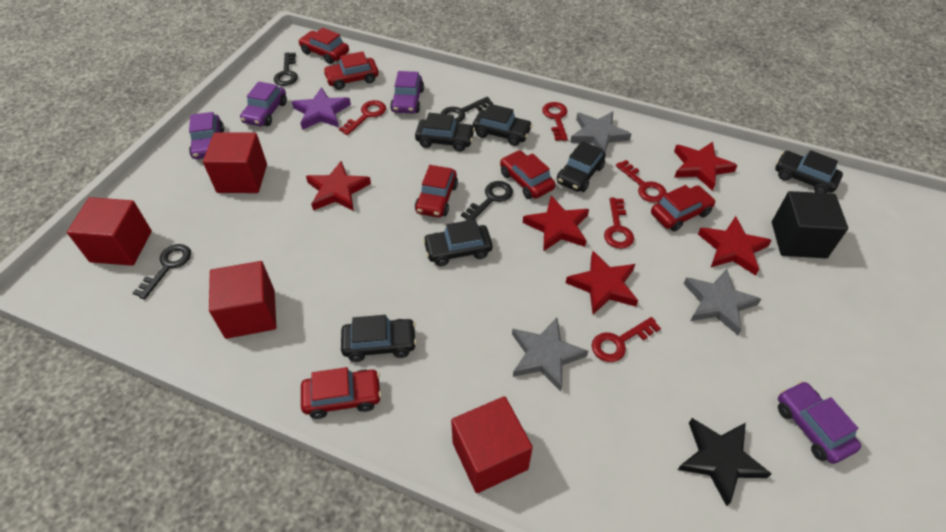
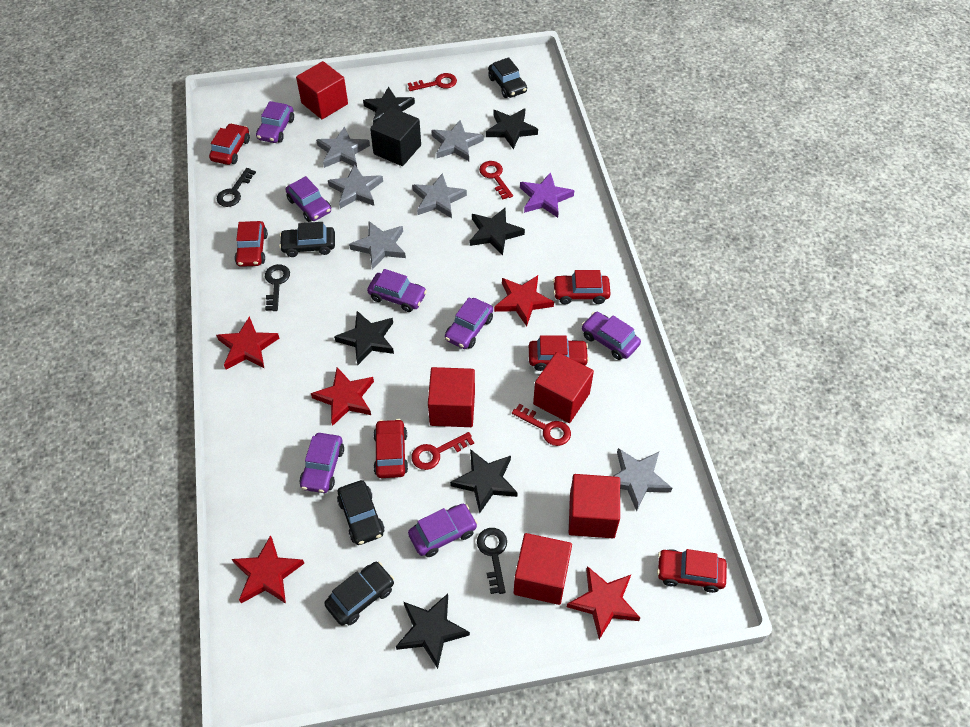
black car: [341,315,417,362] [415,113,475,152] [423,219,493,266] [473,104,533,146] [557,141,606,192] [775,150,843,193] = 6 -> [279,222,335,257] [324,562,394,625] [337,480,385,545] [488,57,527,98] = 4
black key: [133,244,191,299] [274,52,298,86] [441,97,493,123] [461,181,513,221] = 4 -> [217,168,256,207] [265,264,290,311] [477,528,507,594] = 3
black star: [678,418,772,506] = 1 -> [334,311,394,365] [363,86,415,124] [396,594,470,669] [450,449,518,514] [470,208,525,255] [486,108,538,149] = 6
grey star: [512,318,588,391] [570,111,631,152] [683,269,761,335] = 3 -> [316,127,370,168] [328,164,383,209] [349,221,406,270] [412,173,467,218] [431,120,484,161] [613,448,672,511] = 6
purple car: [189,112,224,159] [240,81,287,126] [390,71,424,113] [778,381,861,464] = 4 -> [256,101,294,143] [286,176,331,222] [299,433,344,493] [367,269,427,312] [408,504,478,557] [445,298,493,349] [582,312,641,360] = 7
red cube: [67,197,152,266] [203,132,267,193] [209,261,276,339] [451,396,533,493] = 4 -> [296,61,348,119] [428,367,475,427] [514,533,572,605] [533,352,594,423] [569,474,620,538] = 5
red key: [339,100,386,135] [542,102,568,141] [592,317,661,362] [604,198,634,249] [616,160,667,203] = 5 -> [408,73,457,91] [411,432,474,470] [479,161,513,199] [512,404,571,446] = 4

